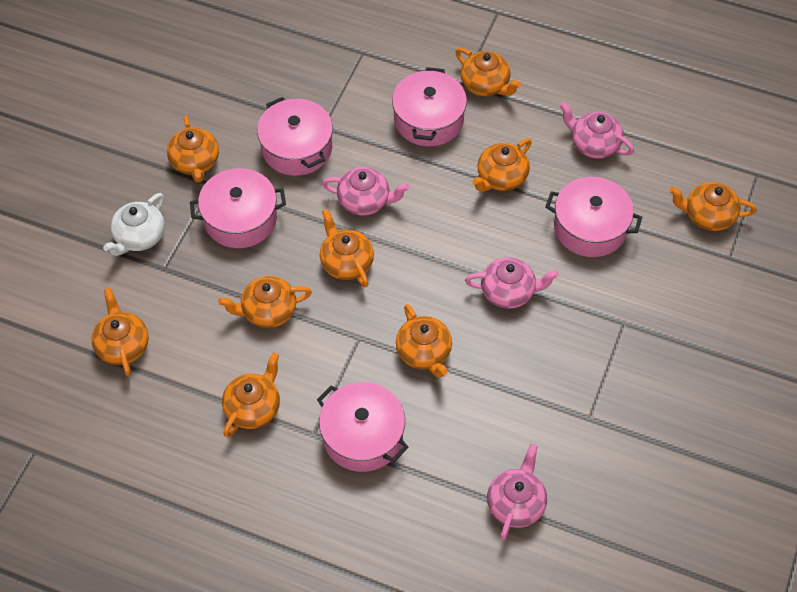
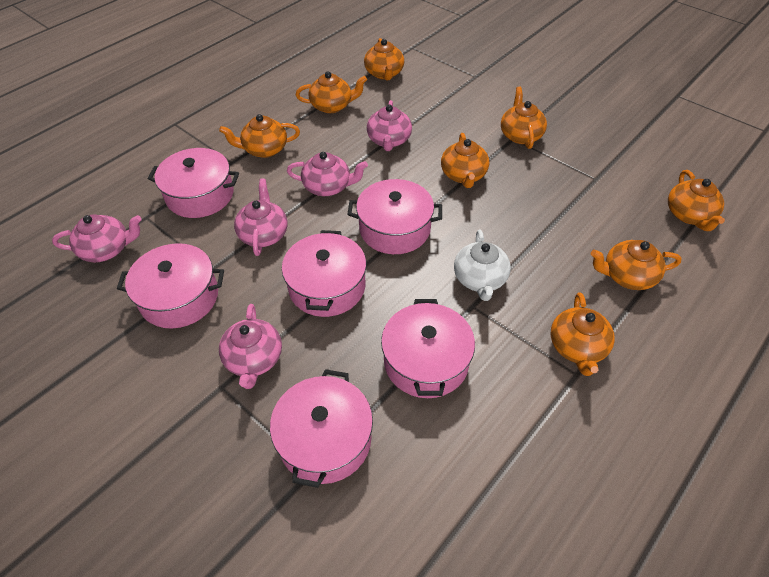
orange teapot: [91,288,149,376] [167,116,219,182] [218,276,312,328] [222,352,280,437] [320,209,374,287] [396,304,452,378] [456,48,521,96] [472,138,532,192] [669,182,757,231] = 9 -> [219,114,300,158] [296,71,367,113] [364,38,404,80] [441,133,489,188] [501,87,547,149] [551,292,615,376] [591,240,682,290] [668,170,725,231] = 8
pink pot: [190,168,286,248] [257,97,333,176] [317,382,408,472] [392,67,467,146] [545,177,642,257] = 5 -> [117,243,224,329] [148,148,239,218] [270,369,373,488] [282,230,366,317] [347,179,442,254] [381,299,475,398] = 6
pink teapot: [322,167,409,216] [465,257,559,309] [487,444,547,540] [560,102,634,159] = 4 -> [52,214,142,262] [219,304,282,389] [234,179,288,256] [287,152,368,196] [367,100,412,151] = 5

